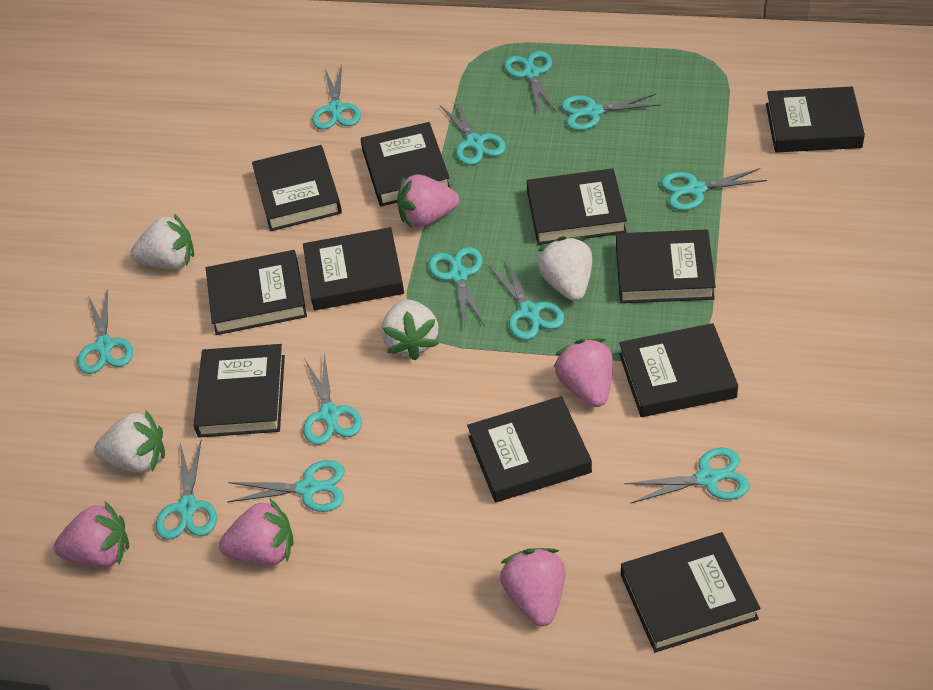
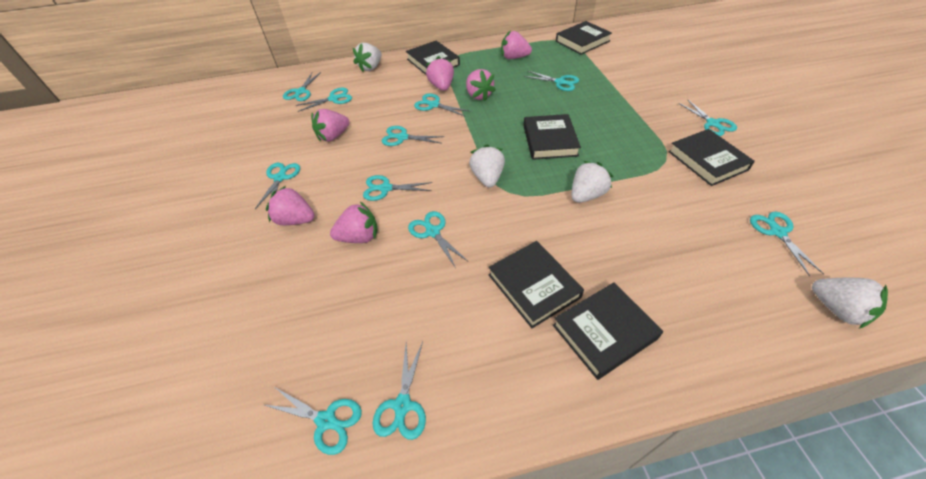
black book: [193,344,285,438] [206,250,307,335] [252,145,342,231] [303,227,404,310] [361,122,450,206] [467,396,592,502] [527,168,627,245] [616,229,716,303] [619,323,738,417] [621,532,761,653] [766,87,865,152] = 11 -> [406,41,460,76] [488,241,584,328] [523,114,581,160] [553,282,663,380] [556,21,612,55] [668,129,755,186] = 6
pink strawberry: [54,501,129,568] [219,499,294,565] [397,175,459,229] [500,548,566,626] [553,338,613,407] = 5 -> [266,186,315,225] [311,109,350,142] [330,202,378,243] [426,56,454,91] [466,69,496,101] [501,30,532,59] = 6

